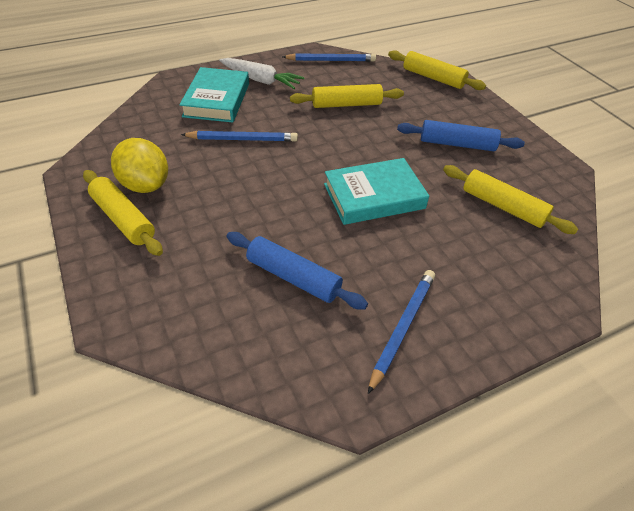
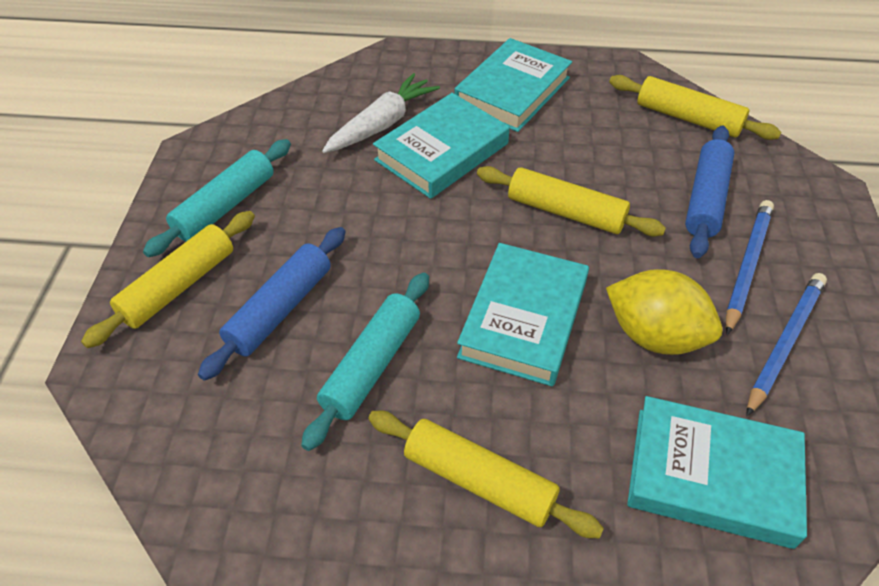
blue pencil: [181,131,298,142] [282,53,376,62] [368,270,435,394] = 3 -> [726,200,774,335] [746,273,827,416] = 2
turquoise book: [179,67,249,123] [324,158,429,225] = 2 -> [373,93,510,199] [454,38,572,132] [457,243,589,386] [627,396,807,549] = 4
turquoise rolling pin: none = 0 -> [143,139,291,257] [301,273,429,451] = 2

